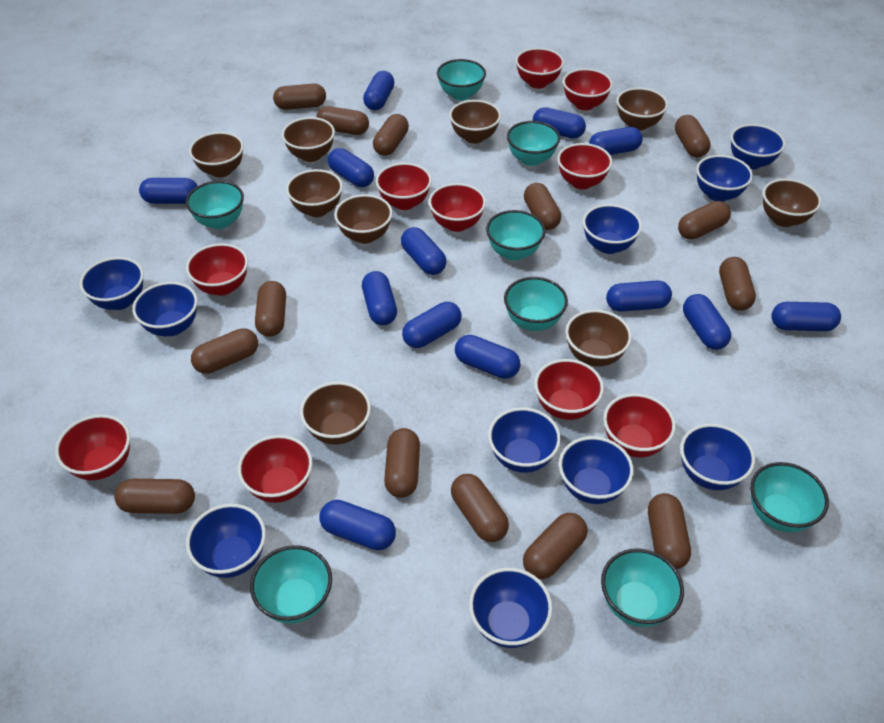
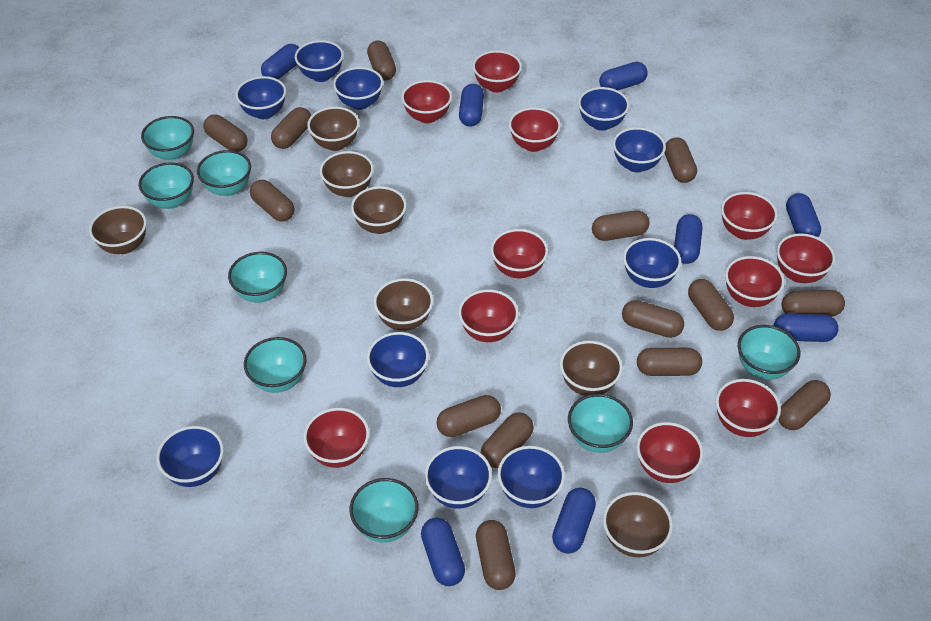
blue capsule: [139,178,197,204] [320,500,396,550] [328,148,374,187] [362,271,397,325] [363,71,394,110] [401,227,446,275] [402,302,462,348] [455,335,520,379] [533,107,586,139] [589,127,642,155] [606,281,672,312] [683,294,731,350] [771,302,841,331] = 13 -> [261,44,299,79] [421,518,465,586] [459,84,484,127] [552,488,596,554] [599,62,648,90] [674,214,702,264] [773,313,839,342] [786,193,821,237] = 8
brown bowl: [189,132,244,178] [282,117,335,162] [286,169,343,217] [300,382,371,445] [334,194,393,244] [449,100,501,144] [565,310,632,367] [616,88,668,131] [763,179,821,227] = 9 -> [89,206,147,254] [307,107,359,151] [320,151,374,197] [351,186,407,234] [374,278,433,331] [560,341,623,396] [603,492,673,557] = 7
red bowl: [55,414,130,480] [186,243,248,296] [238,435,313,503] [376,163,432,210] [429,183,486,232] [516,48,564,89] [534,359,604,420] [557,143,612,190] [563,68,613,111] [603,394,676,457] = 10 -> [303,408,369,468] [401,80,452,123] [458,289,519,342] [473,51,522,93] [491,229,548,278] [509,107,561,152] [636,422,703,483] [716,379,781,437] [721,192,777,240] [725,256,785,307] [777,233,835,283] = 11

